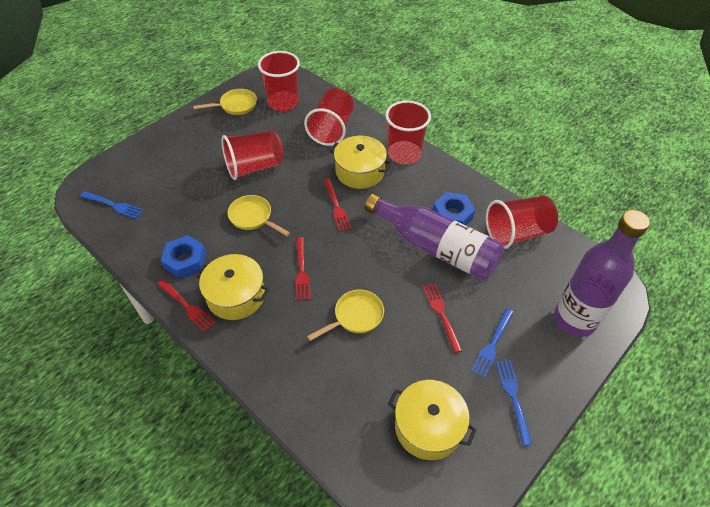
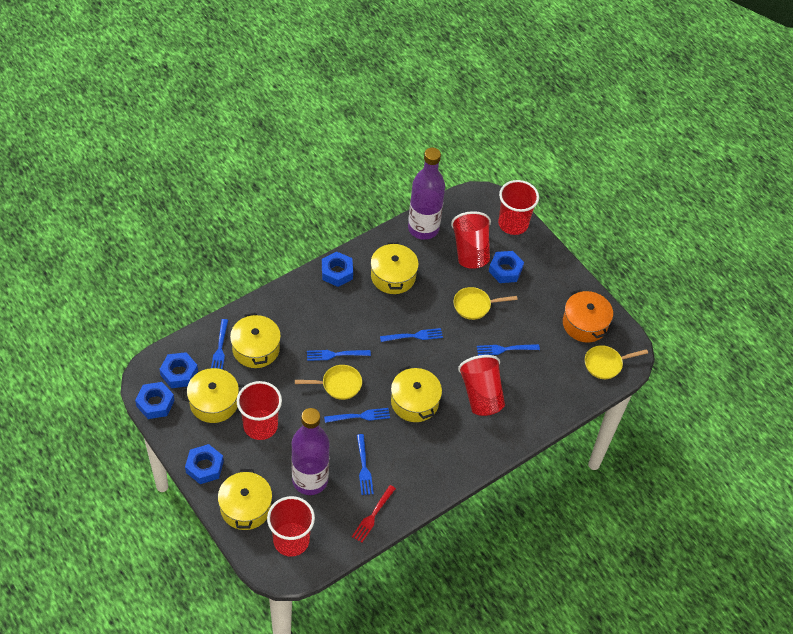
blue fork: [80,192,144,219] [471,309,514,378] [496,360,533,446] = 3 -> [211,319,228,370] [307,350,371,361] [324,408,390,423] [357,434,374,495] [380,328,443,342] [477,344,540,356] = 6
blue nut: [161,235,207,279] [433,192,475,225] = 2 -> [135,382,175,419] [160,352,198,388] [185,444,224,484] [322,251,353,287] [489,251,524,283] = 5
orange pot: none = 0 -> [563,289,613,343] = 1
red fork: [157,279,216,332] [296,237,311,301] [323,179,352,232] [423,283,463,353] = 4 -> [352,485,396,543] = 1
yellow pot: [196,254,269,320] [330,136,392,189] [388,380,477,460] = 3 -> [181,368,244,423] [218,469,272,530] [230,313,281,368] [371,242,419,294] [391,366,442,422] = 5

